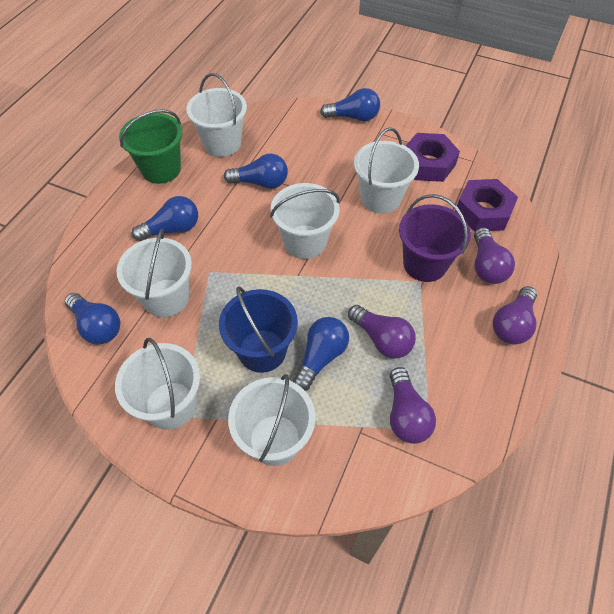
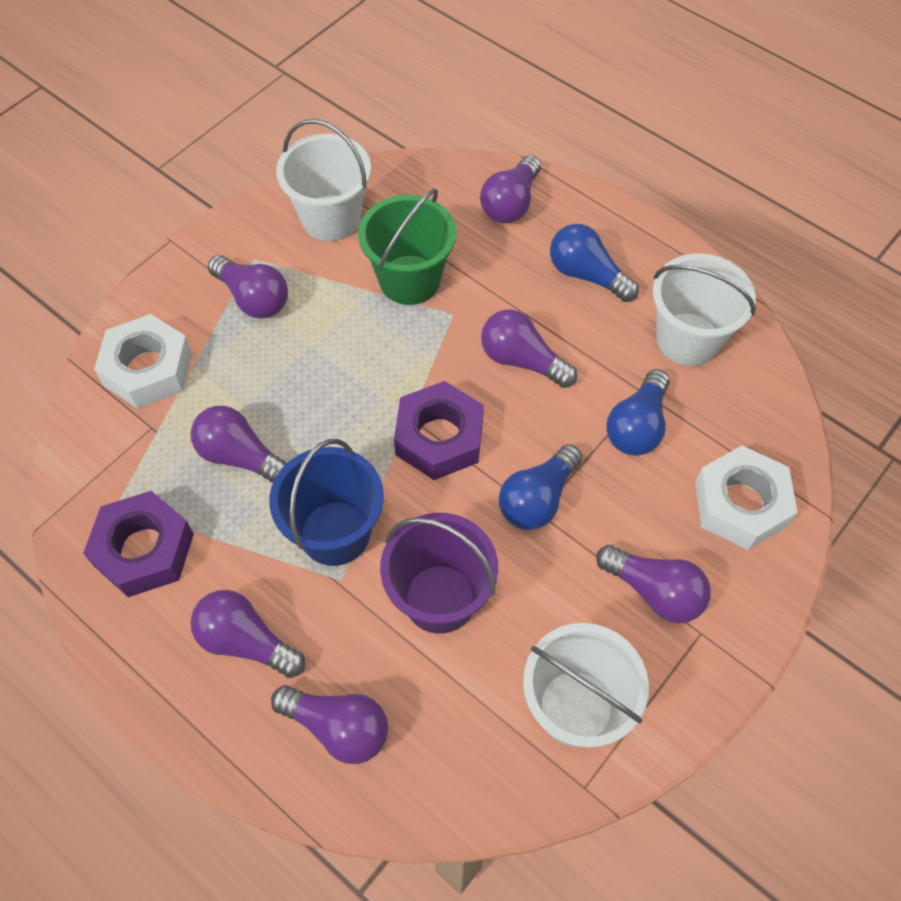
blue light bulb: [65,293,120,344] [132,196,198,241] [224,154,288,189] [293,317,349,391] [320,88,380,121] = 5 -> [499,444,582,530] [550,224,639,302] [607,369,670,456] = 3
purple light bulb: [348,305,416,359] [390,367,436,444] [474,227,515,284] [493,286,537,344] = 4 -> [190,590,305,678] [191,406,287,483] [208,255,288,319] [271,685,388,764] [480,155,541,223] [481,310,577,388] [596,545,711,623] = 7
white bucket: [115,338,200,430] [116,229,192,317] [186,73,247,157] [228,374,315,466] [270,183,340,259] [354,127,419,214] = 6 -> [276,119,371,241] [523,623,649,748] [653,253,756,366] = 3
white nut: none = 0 -> [94,314,192,408] [695,446,798,550] = 2

